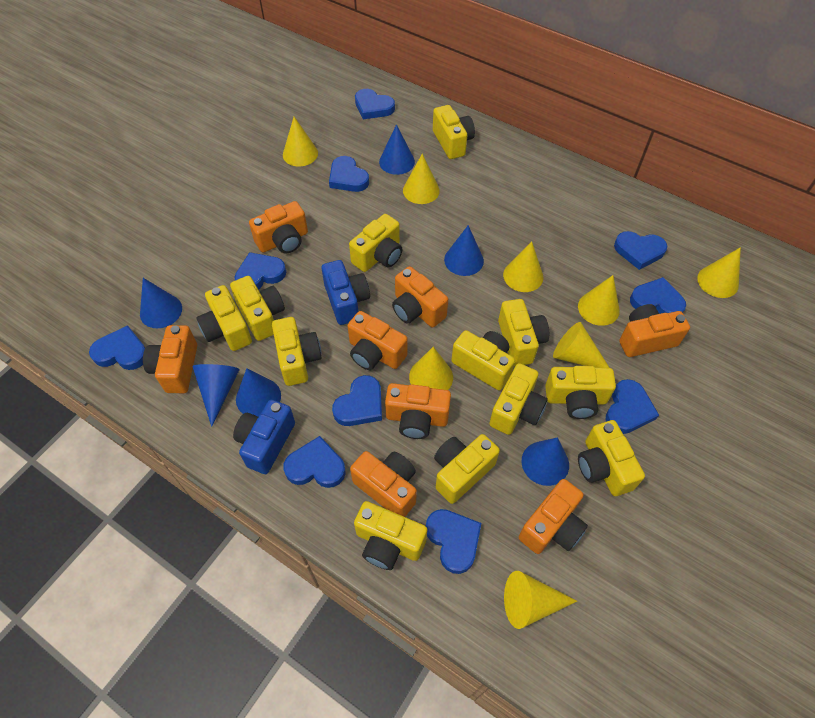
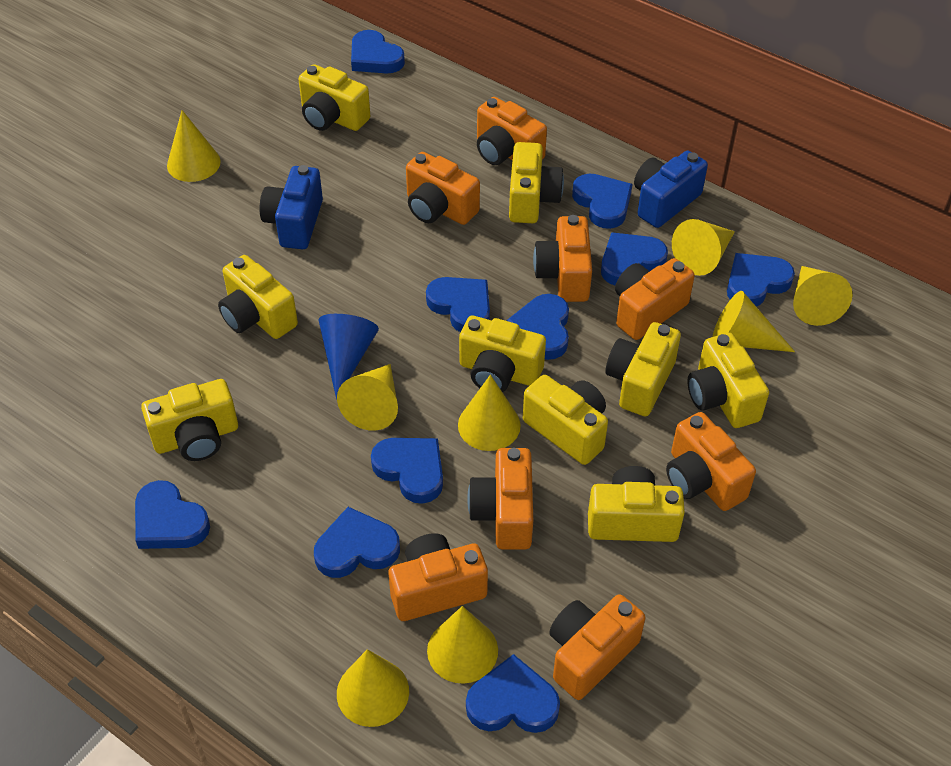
blue cone: [140,278,182,328] [192,364,239,427] [236,368,281,417] [379,124,415,175] [444,225,484,276] [522,437,569,486] = 6 -> [319,314,379,399] = 1
yellow camera: [196,285,252,351] [230,276,285,341] [272,317,322,386] [349,214,403,272] [354,501,428,570] [433,105,475,159] [434,434,500,504] [451,330,515,390] [489,363,548,435] [498,299,549,366] [545,366,616,419] [578,420,645,496] = 12 -> [141,379,238,461] [218,255,298,339] [298,64,370,131] [459,315,546,392] [509,142,564,223] [523,375,608,465] [588,466,685,542] [605,322,681,416] [687,333,769,428] = 9

